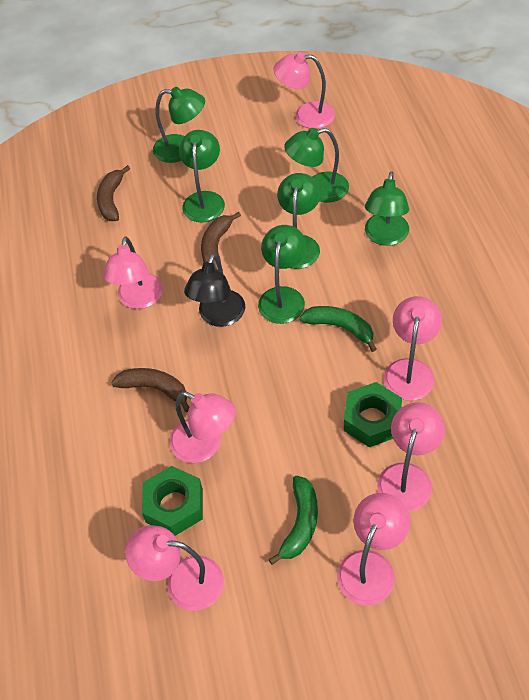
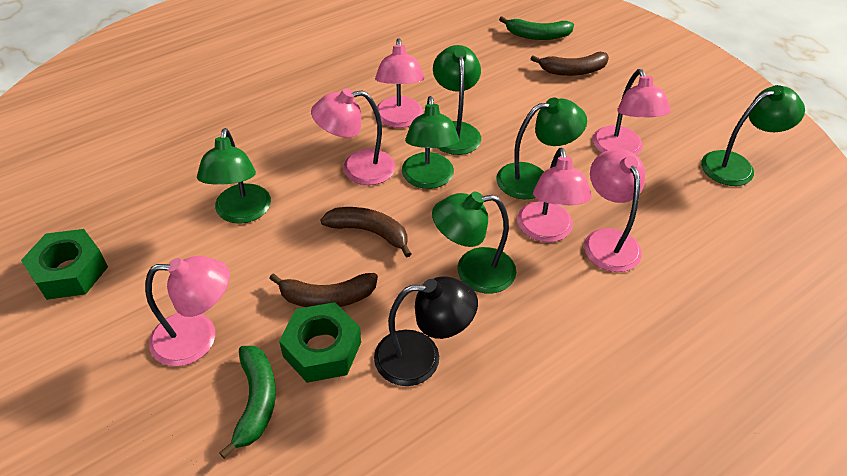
pink lamp: [103,236,163,309] [125,525,224,611] [170,392,236,463] [273,52,335,129] [337,493,410,605] [377,402,445,512] [384,296,442,401] = 7 -> [145,256,230,366] [311,88,395,185] [375,38,424,128] [517,148,592,242] [584,149,645,272] [593,69,671,155] = 6

